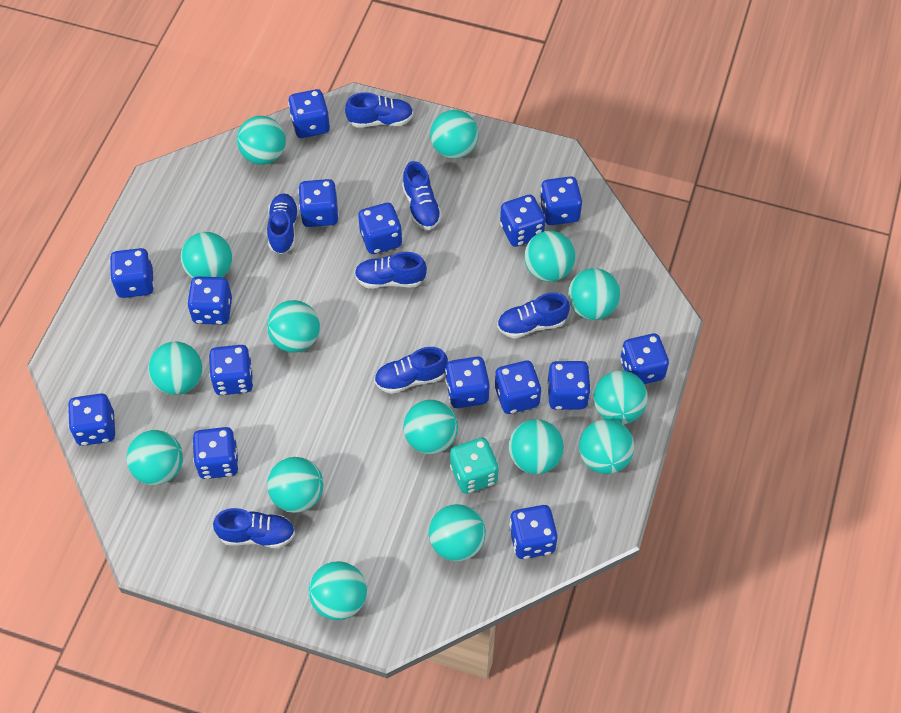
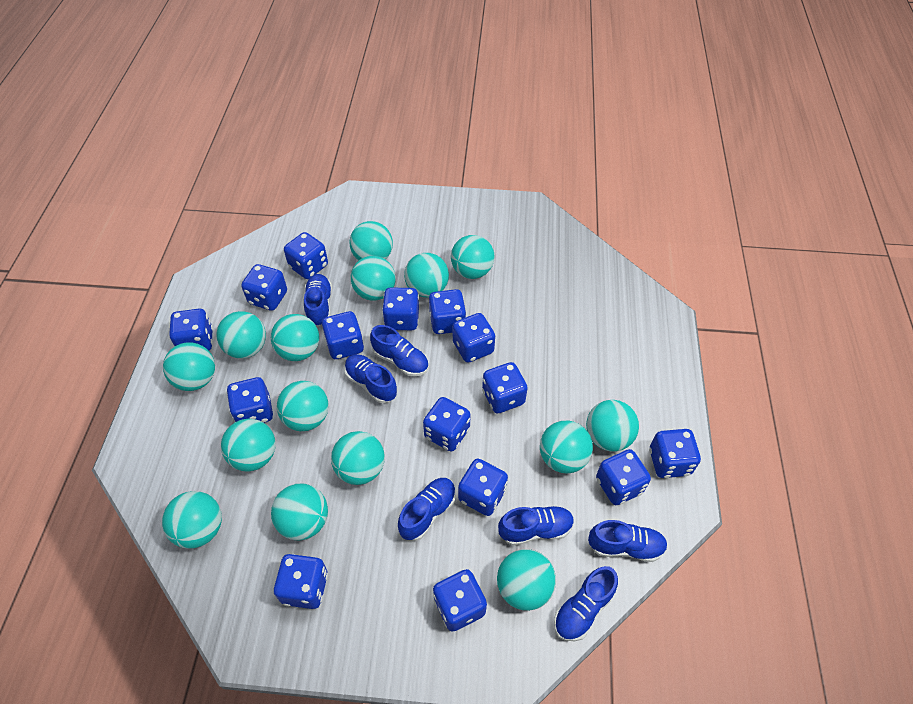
turquoise dice: [450,438,499,494] = 1 -> none = 0

